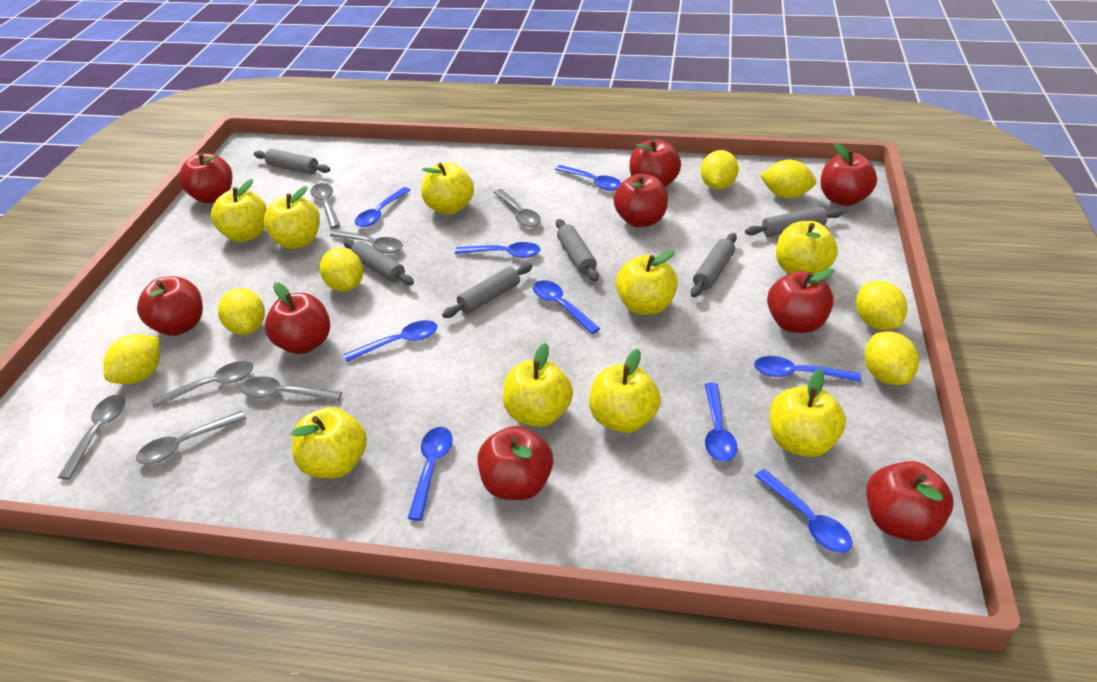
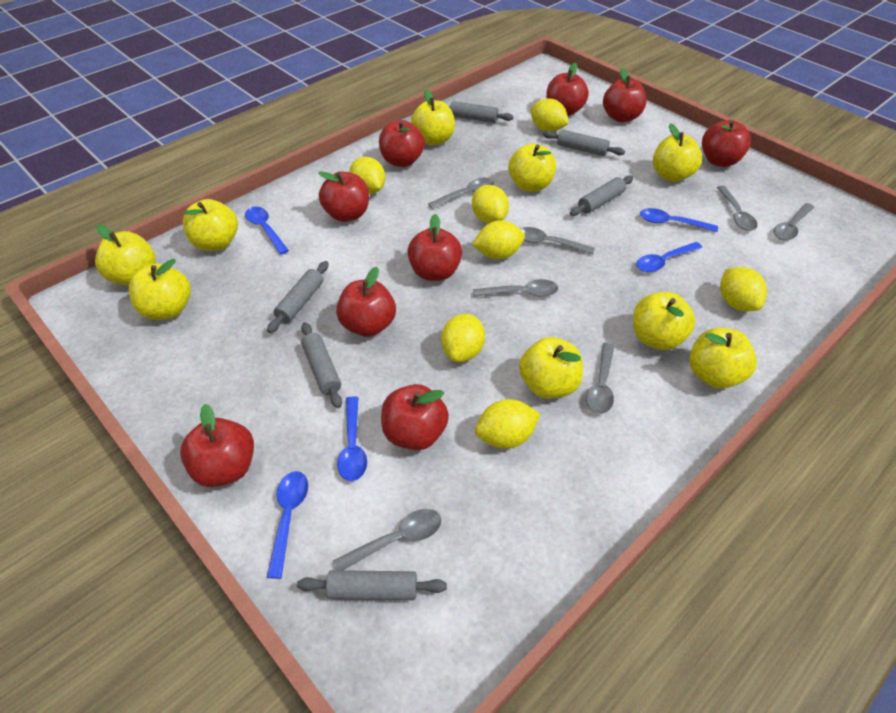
blue spoon: [343,320,437,362] [355,187,410,227] [407,427,453,521] [455,242,540,258] [533,280,600,334] [555,165,621,191] [705,383,737,462] [754,356,861,382] [755,469,852,553] = 9 -> [245,207,289,255] [267,471,308,579] [337,396,367,481] [636,242,702,272] [640,208,718,232] = 5

